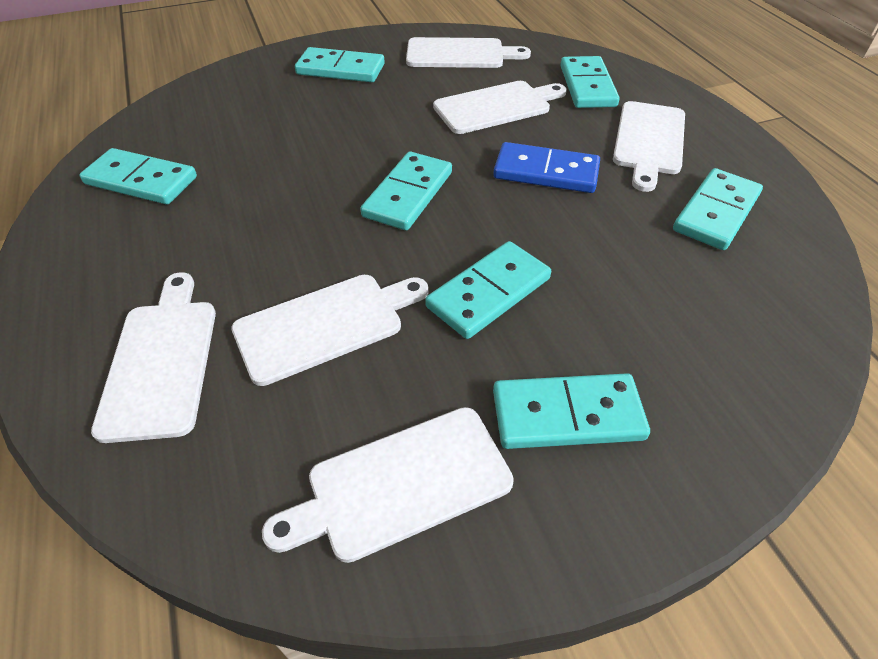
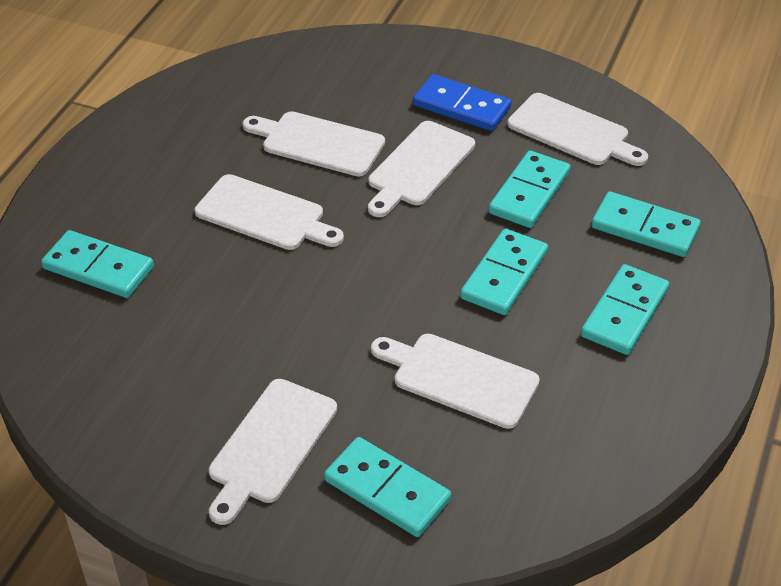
turquoise domino: [80,148,197,205] [295,47,385,82] [361,152,452,230] [425,241,551,339] [493,373,650,449] [561,56,620,108] [673,168,763,250] = 7 -> [41,230,154,298] [324,437,451,537] [460,229,548,315] [488,151,571,228] [581,264,669,355] [591,191,701,257] = 6

